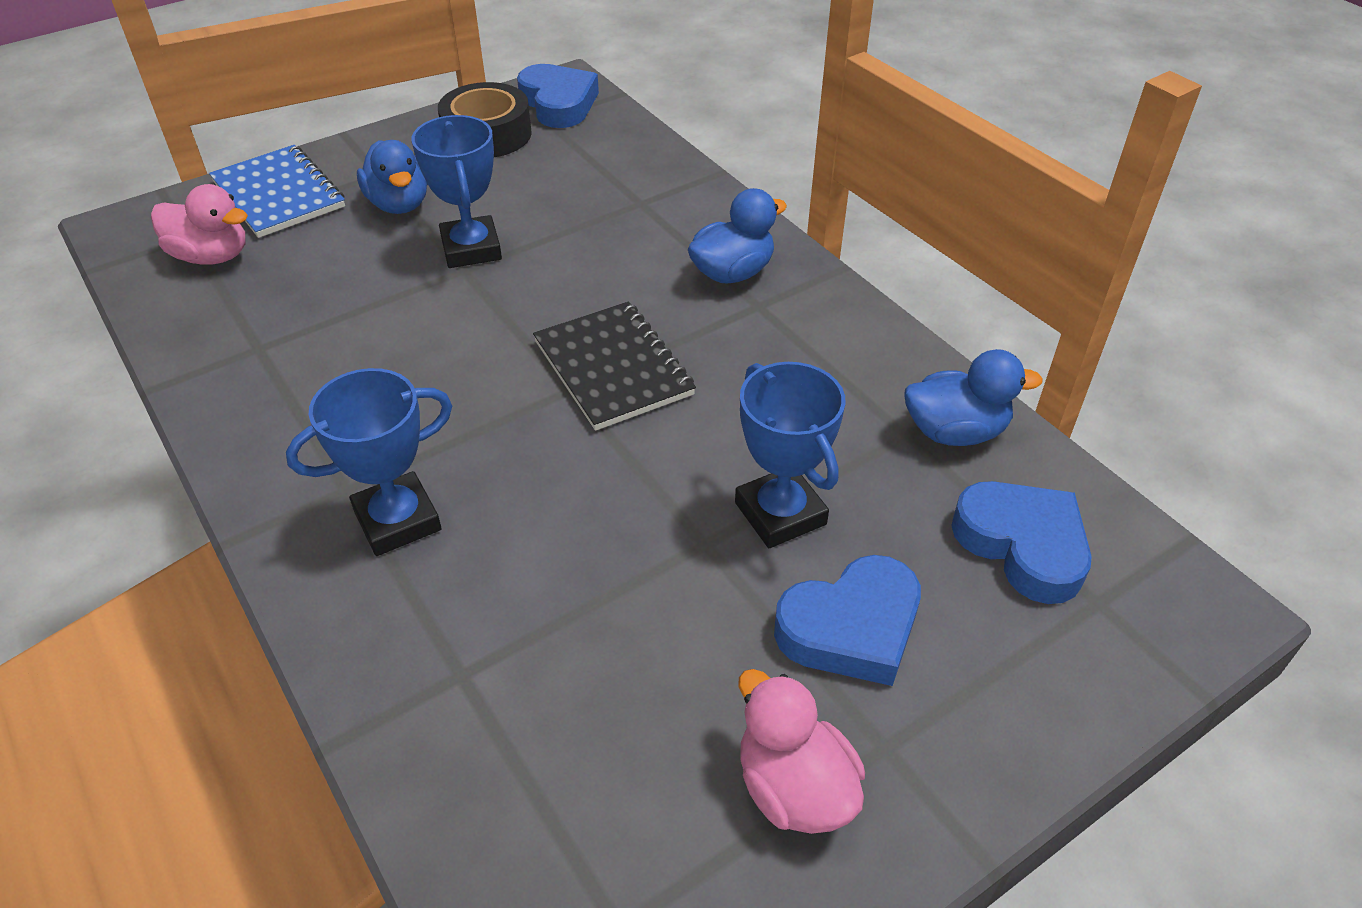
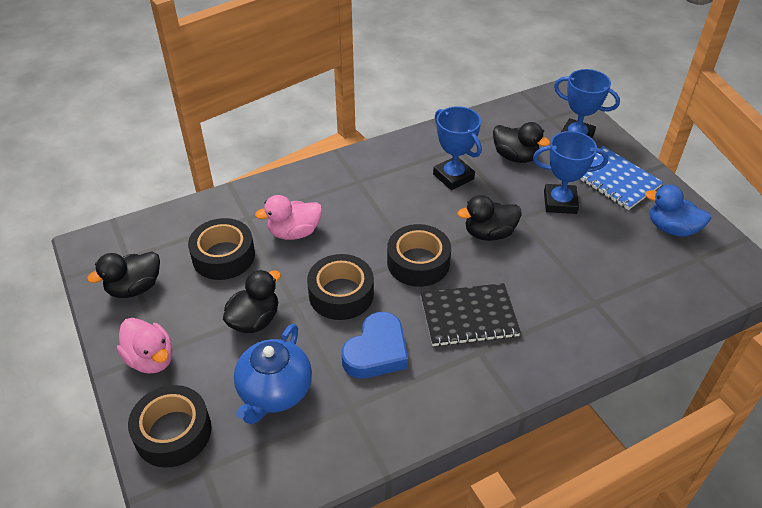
black duck: none = 0 -> [87,251,160,298] [223,270,281,333] [457,195,522,241] [493,122,550,163] = 4
black tape: [438,82,532,157] = 1 -> [128,385,212,467] [188,218,255,280] [307,254,374,320] [387,224,451,287] = 4
blue duck: [357,140,428,214] [688,188,787,284] [904,349,1043,446] = 3 -> [645,185,711,237] = 1
blue heart: [517,64,599,128] [774,555,921,686] [951,481,1092,604] = 3 -> [342,312,408,379] = 1
blue teapot: none = 0 -> [234,324,312,424] = 1

